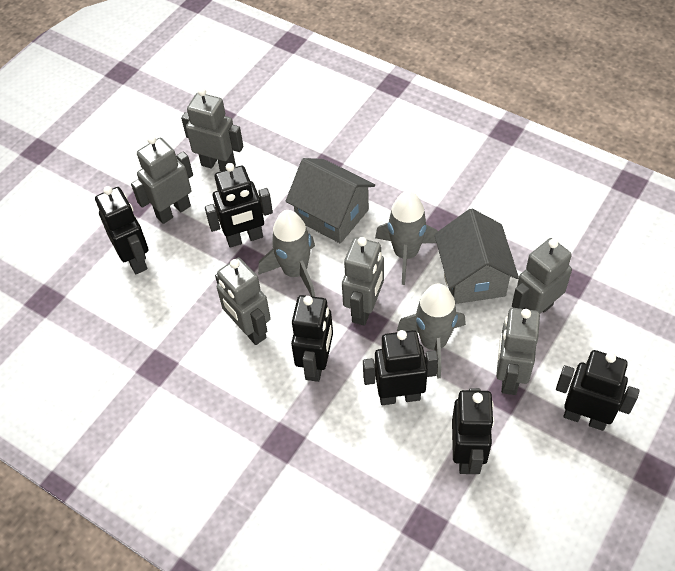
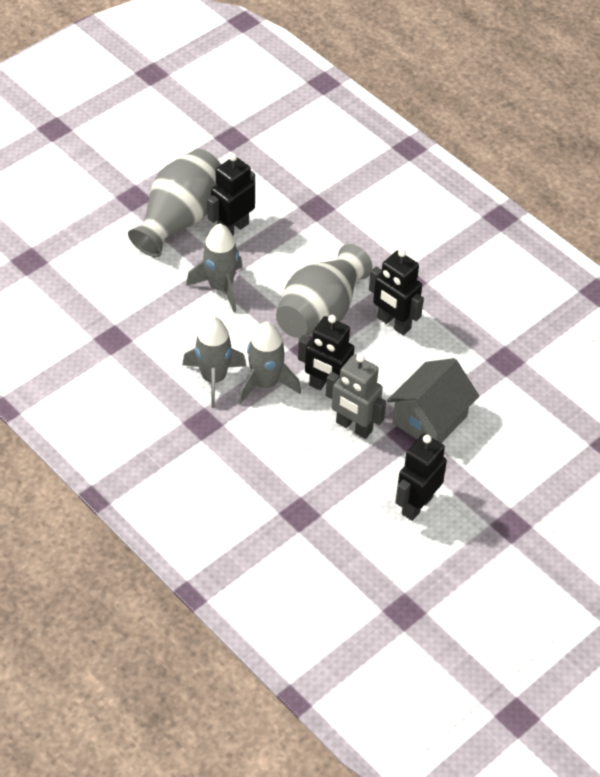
black robot: [95,186,149,274] [205,163,273,248] [291,295,333,382] [363,330,438,405] [452,388,494,474] [556,350,639,431] = 6 -> [207,153,255,235] [298,315,355,390] [369,249,424,335] [395,434,447,521] = 4
grey house: [286,158,375,244] [434,209,519,304] = 2 -> [387,358,479,443] = 1
grey robot: [131,136,193,224] [181,88,243,171] [215,258,271,345] [342,237,384,326] [496,308,540,395] [512,238,572,313] = 6 -> [326,354,386,439] = 1
grey vase: none = 0 -> [128,149,221,257] [276,244,373,338] = 2

